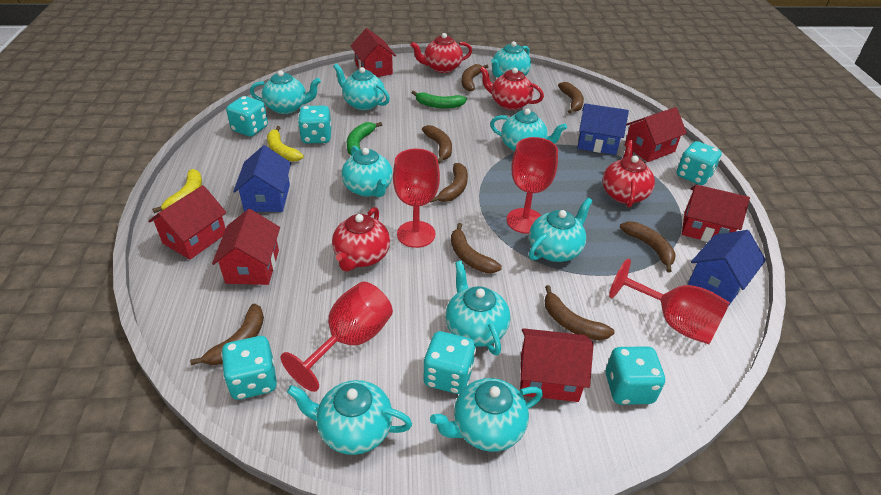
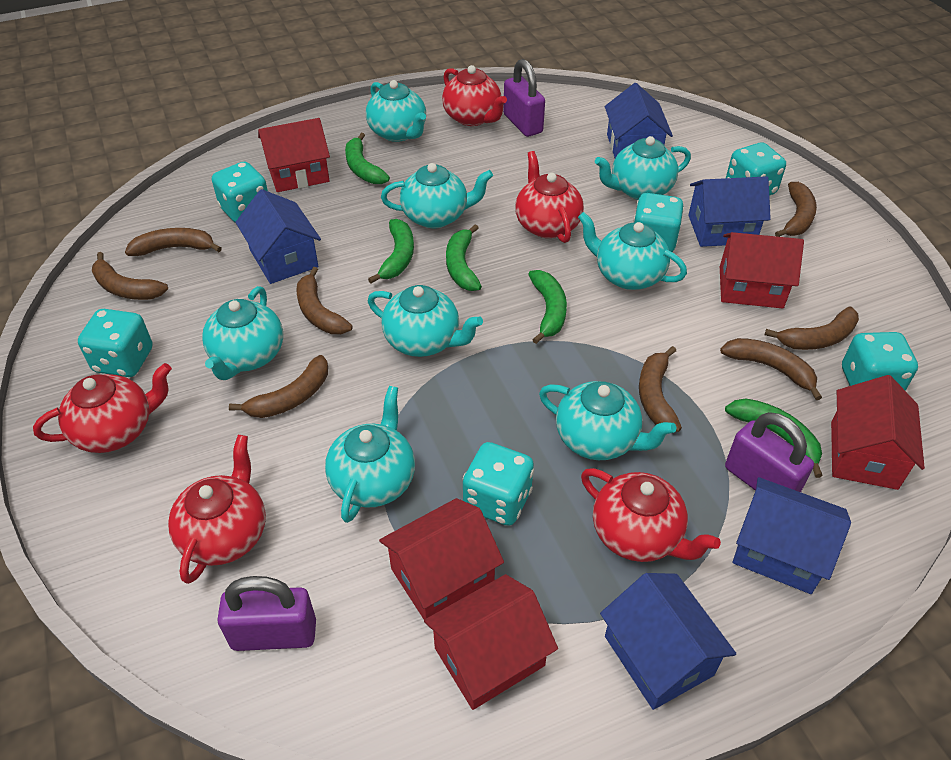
blue house: [233,145,291,212] [578,104,629,155] [688,230,766,305] = 3 -> [236,189,321,284] [600,573,736,710] [605,83,673,158] [688,176,771,247] [733,477,851,594] = 5
green banana: [347,122,382,156] [412,90,467,109] = 2 -> [345,133,390,184] [368,219,414,284] [446,224,482,291] [528,270,567,344] [725,398,823,478] = 5
purple padlock: none = 0 -> [217,576,316,651] [503,59,545,137] [725,412,814,492] = 3
red goblet: [281,281,393,392] [393,149,440,248] [507,137,558,234] [609,259,730,344] = 4 -> none = 0
red house: [148,185,227,260] [212,209,280,285] [351,28,396,77] [520,328,594,402] [624,107,687,162] [682,185,750,242] = 6 -> [258,118,330,192] [379,498,504,620] [424,574,558,710] [720,232,804,309] [831,375,925,490] = 5
red teapot: [332,207,390,272] [410,33,472,73] [479,66,544,110] [602,140,655,208] = 4 -> [33,363,172,453] [168,435,266,584] [442,65,507,126] [515,151,584,243] [581,468,721,562] = 5
turquoise teapot: [250,70,321,114] [287,380,412,455] [333,64,390,110] [341,146,393,197] [430,378,543,452] [445,261,510,355] [490,108,567,152] [491,41,531,78] [529,198,593,262] = 9 -> [202,286,283,380] [325,386,415,523] [366,80,426,142] [368,285,483,357] [381,163,493,228] [539,381,676,460] [578,212,687,290] [595,136,691,200] = 8
yellow banana: [152,169,202,213] [267,126,304,162] = 2 -> none = 0

